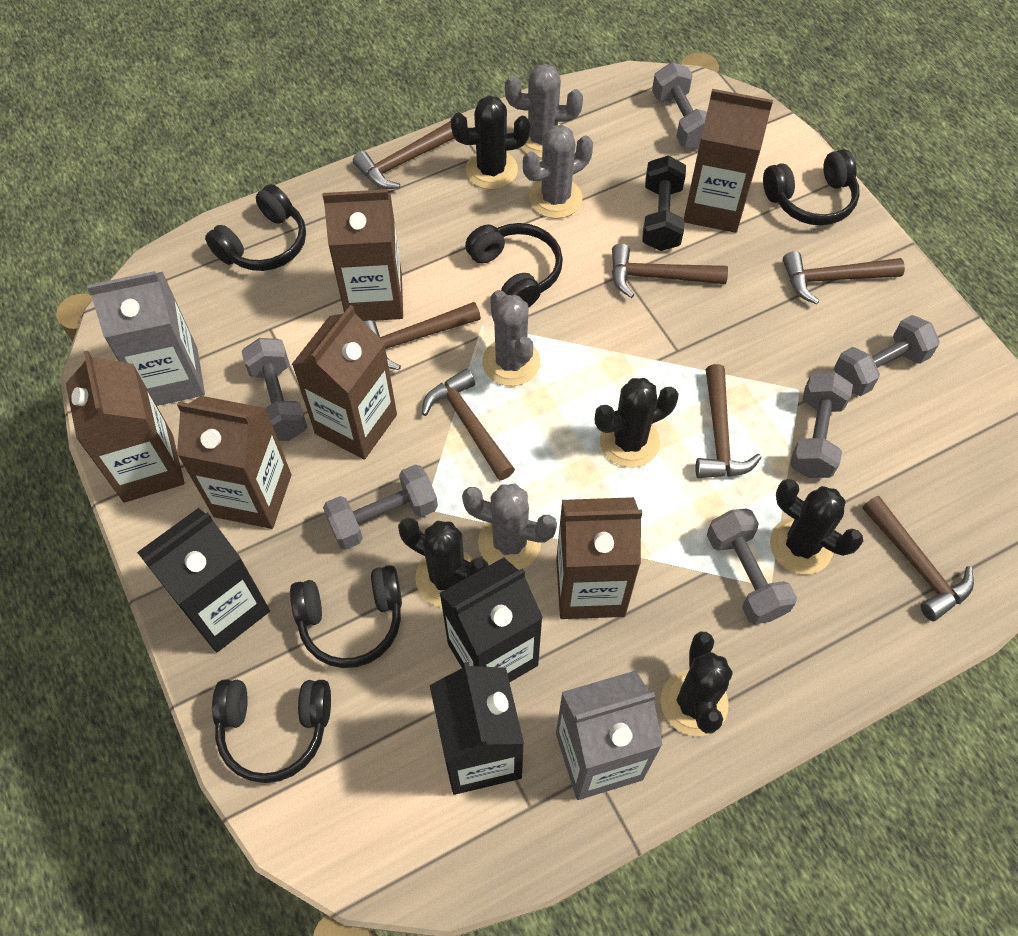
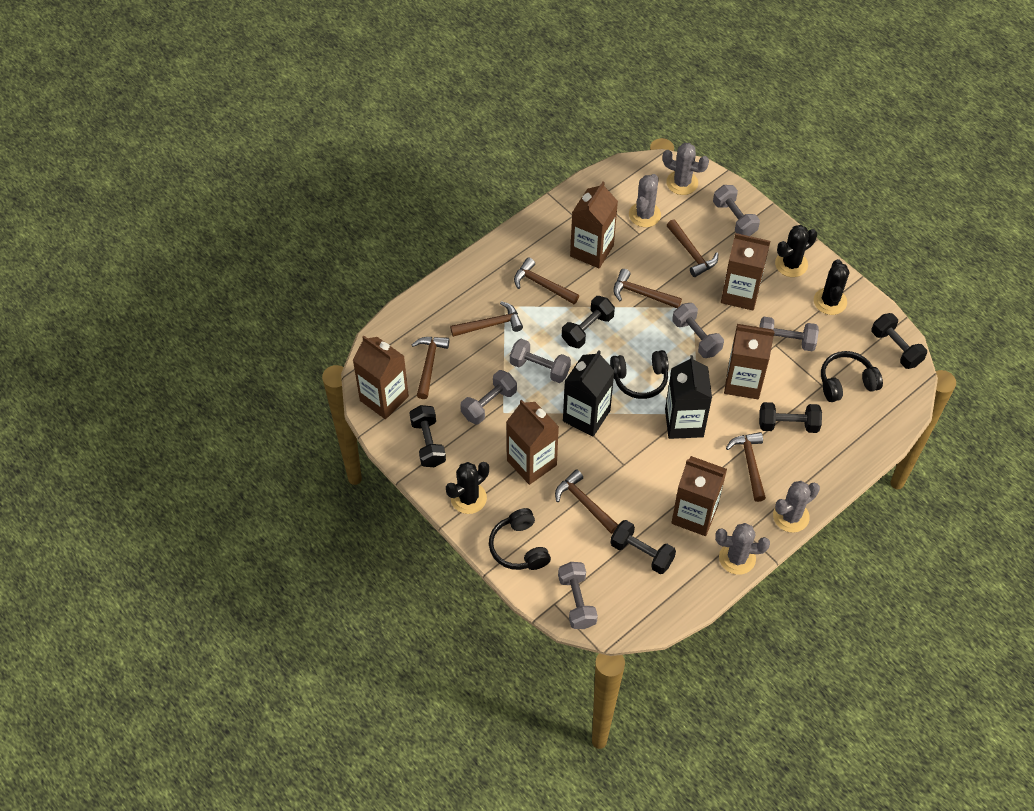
black cactus: [398,517,489,607] [451,95,531,190] [595,378,679,468] [660,632,732,736] [770,479,863,574] = 5 -> [446,462,489,514] [775,225,817,277] [814,259,849,315] = 3
black carton: [137,508,270,653] [430,662,524,795] [439,558,543,682] = 3 -> [563,350,615,436] [665,355,712,439] = 2
black dumbbell: [642,156,686,251] = 1 -> [409,405,446,467] [562,296,615,348] [610,520,676,574] [759,402,822,433] [872,313,927,369] = 5
black headphones: [205,184,306,271] [212,679,331,783] [290,565,402,668] [465,223,563,307] [763,149,860,226] = 5 -> [489,508,551,570] [610,350,668,399] [821,351,883,402] = 3
grey carton: [87,271,205,406] [556,670,663,800] = 2 -> none = 0

